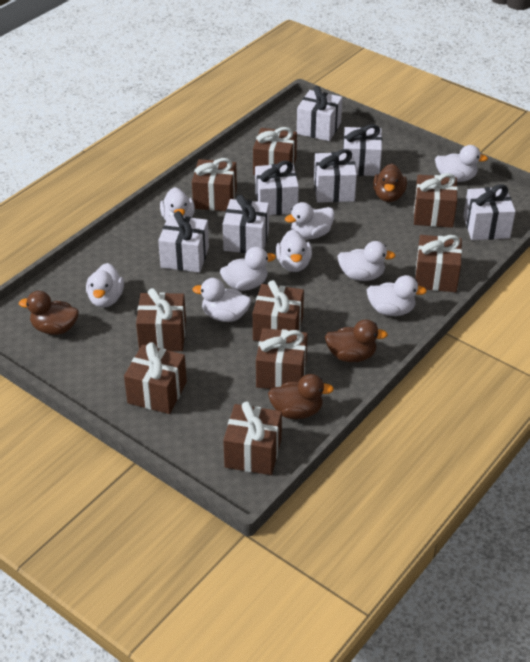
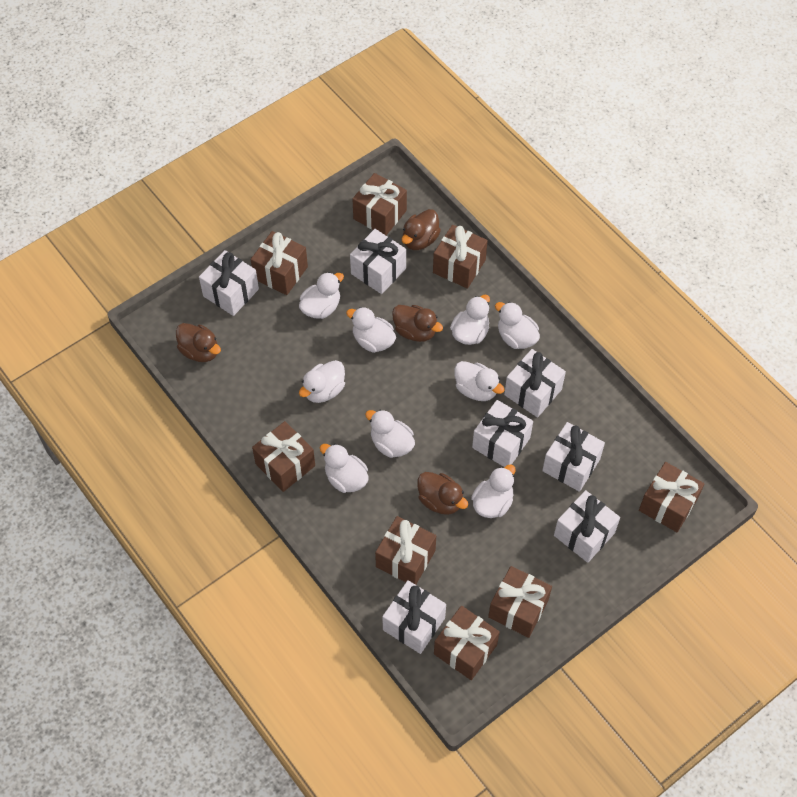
brown gift: [124,342,187,414] [136,288,186,351] [192,158,237,211] [223,401,282,475] [253,127,297,175] [253,280,304,341] [256,328,308,389] [414,173,458,228] [415,235,462,292] = 9 -> [251,231,308,295] [252,421,315,492] [352,173,407,235] [375,516,436,585] [433,225,488,289] [434,606,500,680] [488,566,552,638] [639,462,704,532] = 8

